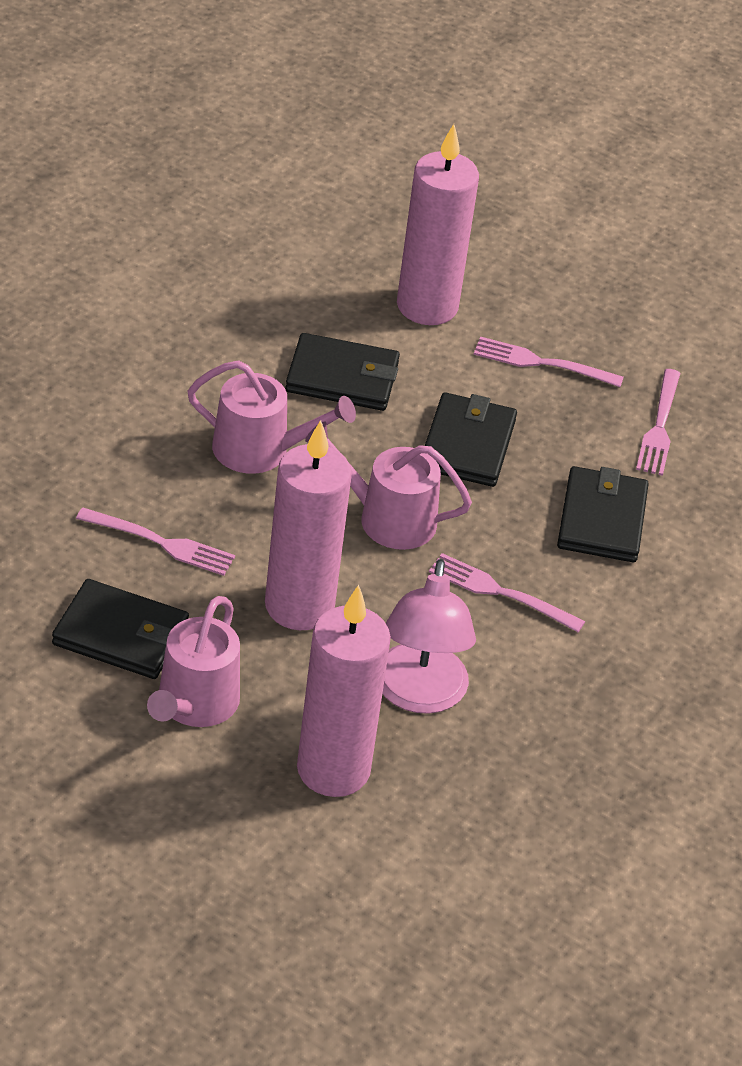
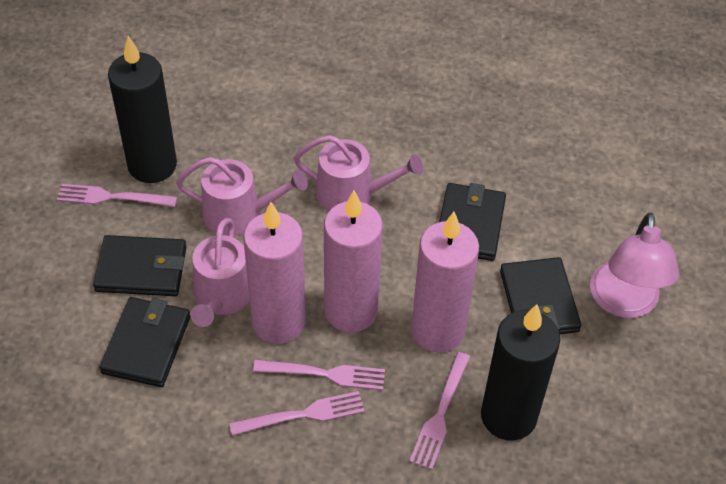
black candle: none = 0 -> [108,36,177,183] [481,304,560,441] = 2

